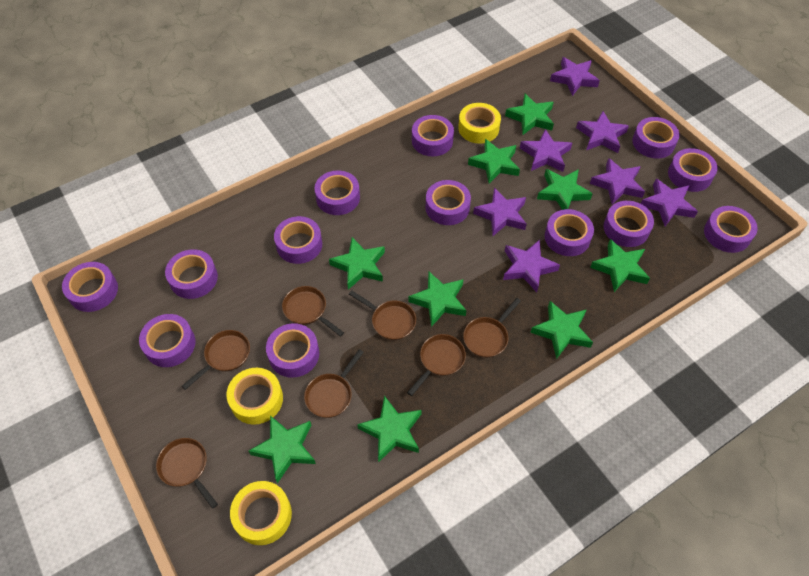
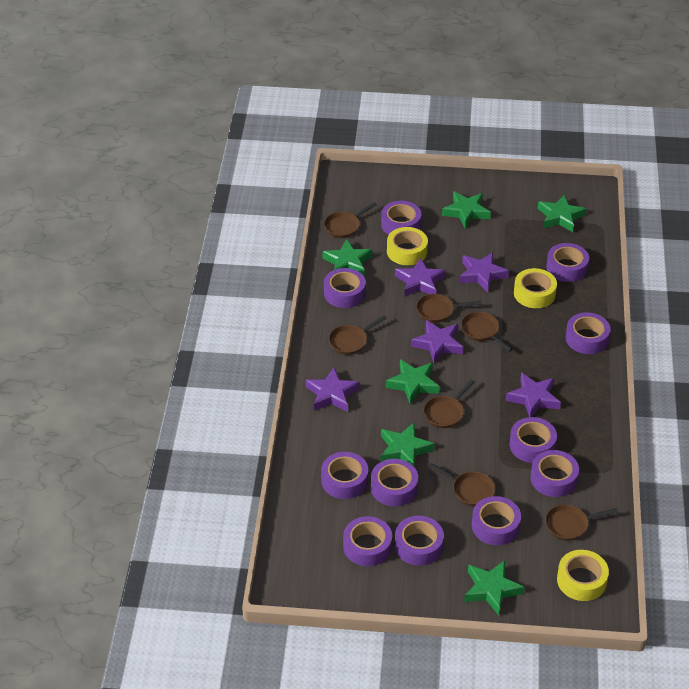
green star: [249,416,316,483] [329,237,385,290] [357,396,422,462] [408,272,467,327] [468,139,520,184] [505,94,554,135] [530,301,593,359] [537,169,593,210] [590,239,650,292] = 9 -> [322,239,372,277] [381,423,435,466] [386,359,440,405] [442,191,491,228] [464,560,525,615] [537,194,587,232] = 6
purple star: [473,188,527,236] [503,240,560,292] [520,129,572,172] [550,57,600,96] [576,111,629,153] [590,158,645,204] [641,179,698,226] = 7 -> [306,367,360,412] [395,257,446,297] [411,320,464,363] [459,252,509,292] [506,373,561,417] = 5
purple tape: [62,262,118,312] [139,314,195,367] [165,249,218,299] [266,323,319,378] [274,216,322,264] [314,170,360,215] [412,115,454,156] [426,180,471,225] [545,209,594,256] [603,201,654,247] [632,117,680,159] [668,148,718,192] [704,206,758,253] = 13 -> [321,452,368,499] [324,268,366,308] [343,516,392,566] [371,459,418,506] [381,201,422,235] [395,516,444,566] [472,496,521,545] [510,417,557,463] [531,450,579,497] [546,243,589,282] [566,312,611,354] = 11

